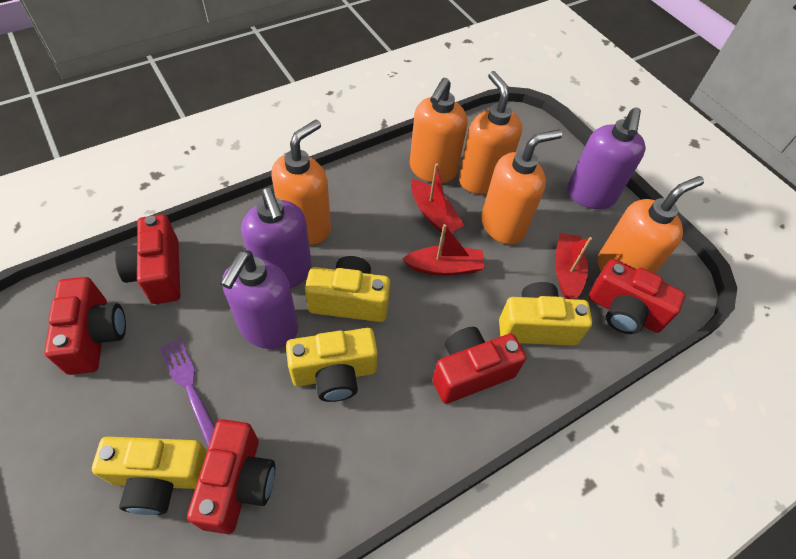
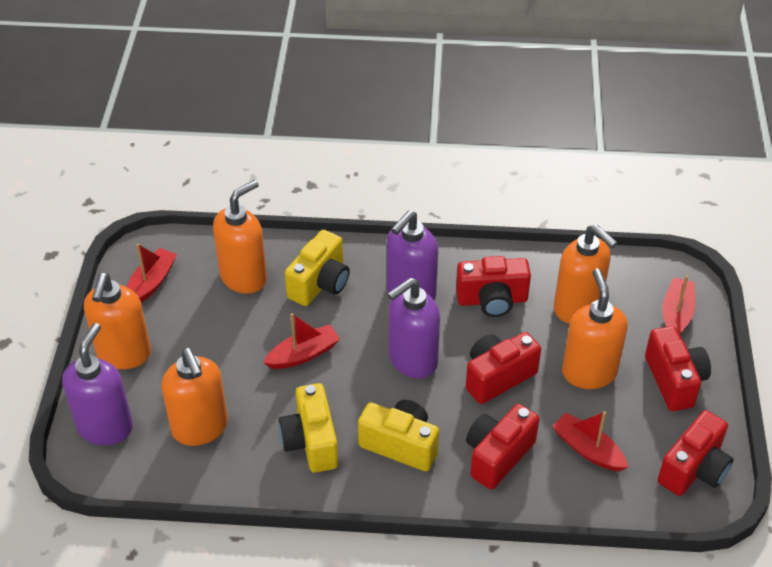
purple fork: [159,338,215,447] = 1 -> none = 0
red boat: [402,224,485,276] [411,163,465,236] [555,233,592,299] = 3 -> [127,244,177,303] [263,313,340,369] [552,411,629,471] [662,275,695,334] = 4
yellow camera: [92,436,207,515] [286,328,378,402] [305,256,390,322] [499,282,592,346] = 4 -> [279,383,338,473] [285,230,350,306] [358,400,439,471] = 3

